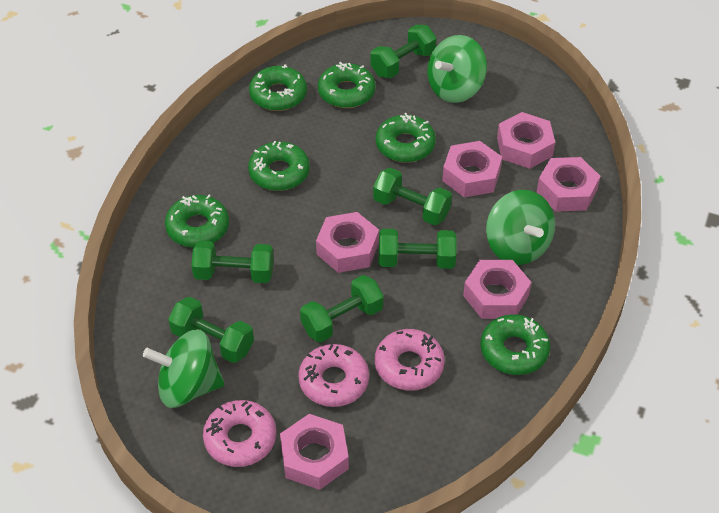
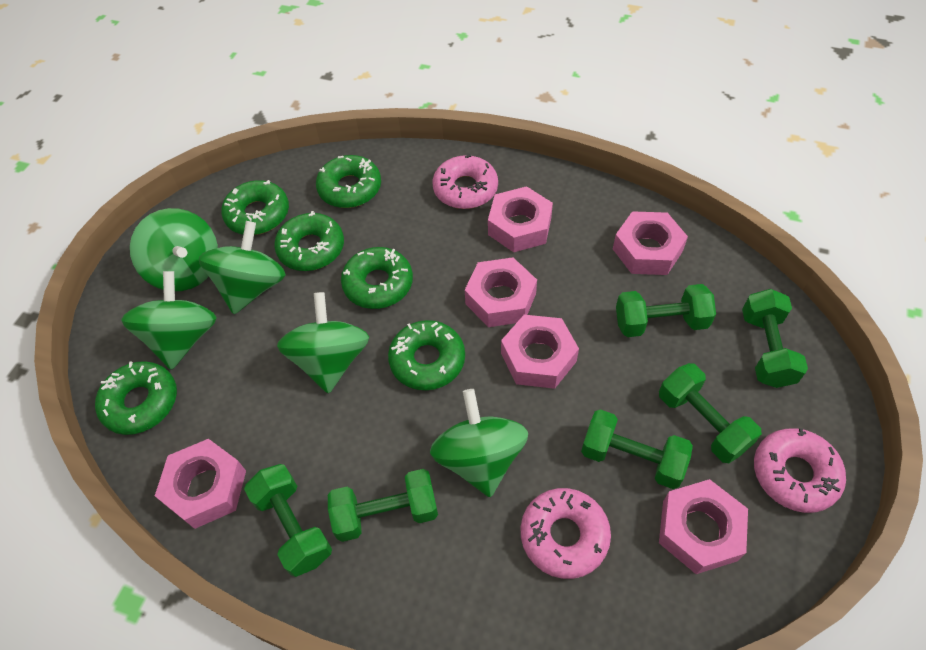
green spinning top: [143,329,225,408] [427,35,487,103] [486,190,555,265] = 3 -> [121,271,217,370] [130,208,218,291] [198,221,286,314] [277,292,369,394] [430,389,528,497] = 5

